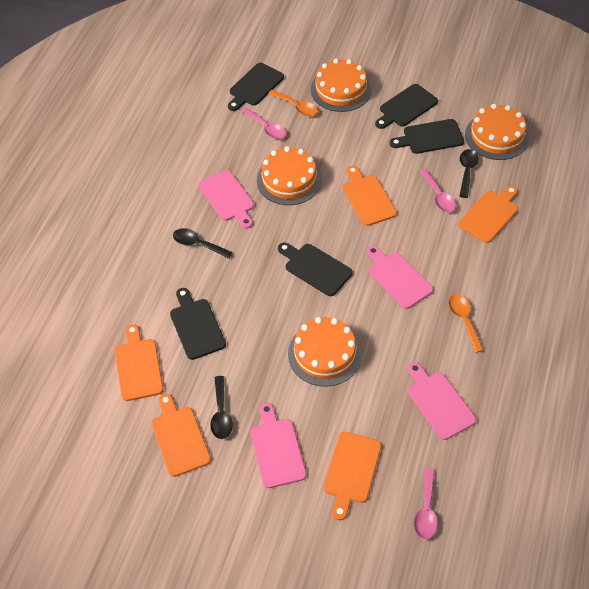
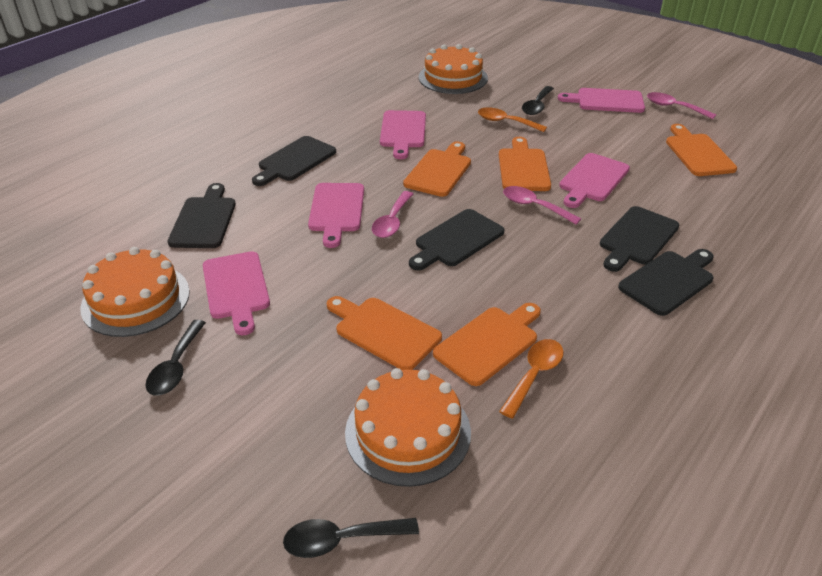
orange cake: [257,146,322,205] [288,317,362,387] [311,58,371,112] [465,104,529,160] = 4 -> [80,247,190,337] [345,368,471,487] [419,44,488,94] = 3
pink cutting board: [199,170,254,229] [250,403,306,488] [366,246,434,309] [408,362,476,440] = 4 -> [203,251,270,335] [308,183,364,248] [380,110,426,159] [558,88,645,113] [559,153,630,208] = 5

